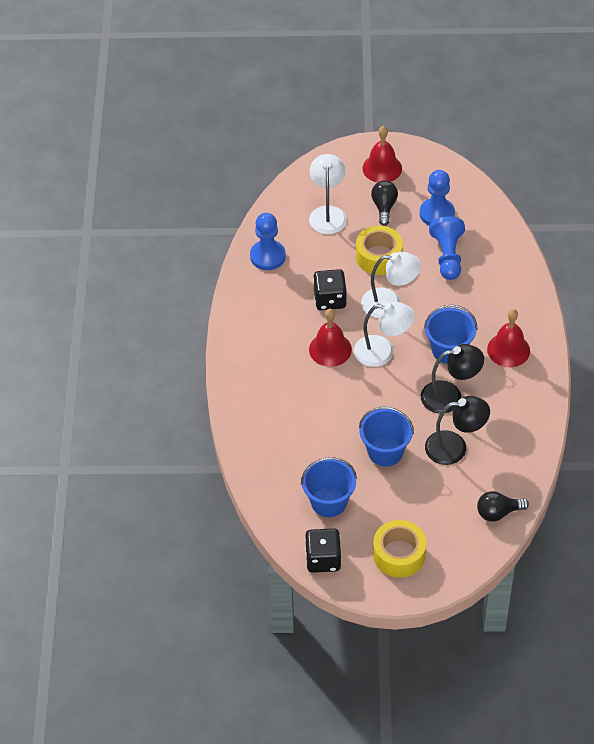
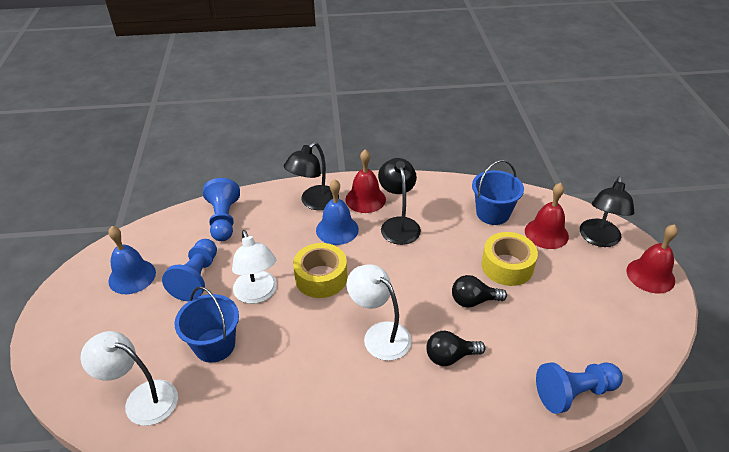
black dice: [305,528,341,573] [313,269,347,310] = 2 -> none = 0
black lamp: [421,344,484,414] [425,396,490,465] = 2 -> [284,142,339,210] [378,158,421,245] [580,176,634,247] = 3
blue bell: none = 0 -> [108,226,156,294] [316,179,359,245] = 2
blue bucket: [301,457,357,517] [359,407,414,466] [424,305,478,364] = 3 -> [175,286,239,363] [472,160,524,225] = 2

